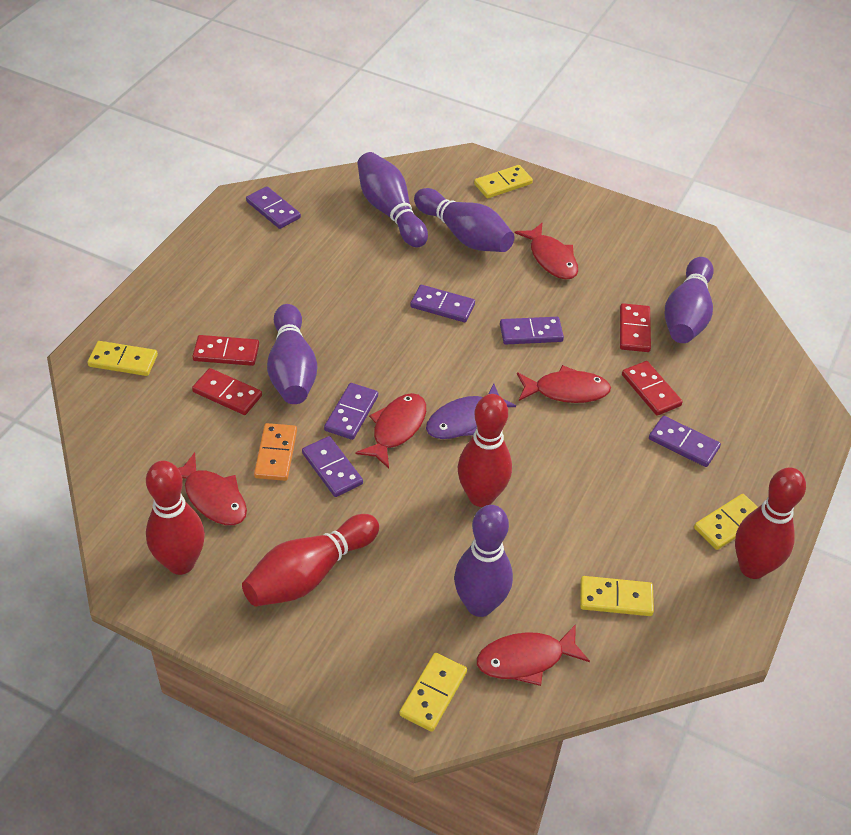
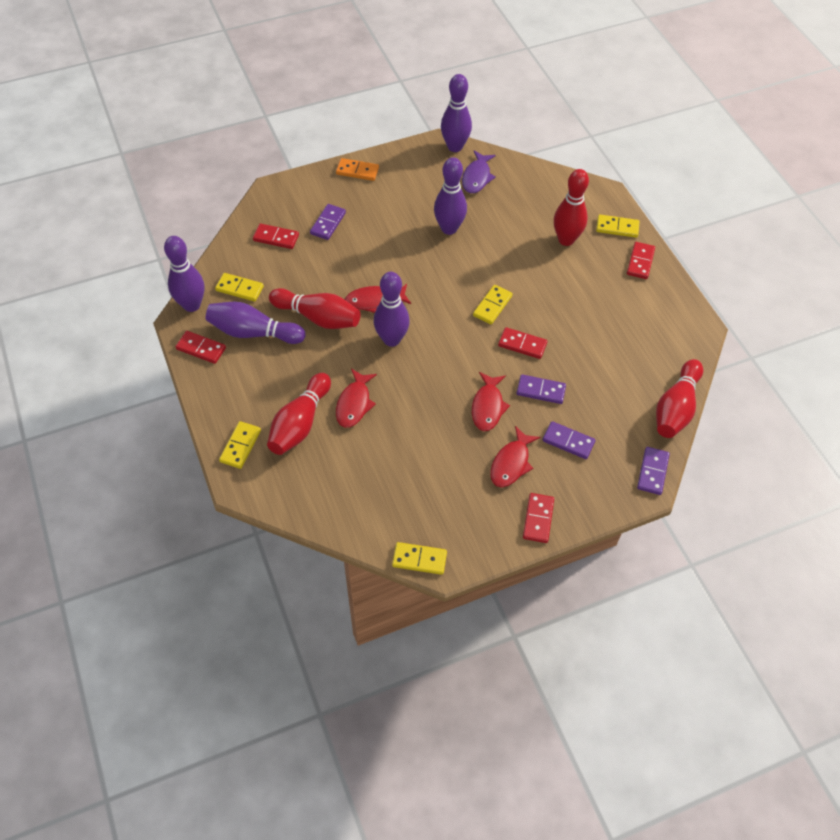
purple domino: [246,187,301,229] [302,436,363,497] [324,383,378,440] [410,285,475,322] [500,317,564,344] [649,416,721,467] = 6 -> [310,204,346,240] [517,374,566,404] [543,421,596,459] [637,447,670,495] = 4
red domino: [192,335,259,366] [192,368,262,415] [620,303,651,352] [622,361,683,416] = 4 -> [175,331,226,364] [253,224,299,249] [498,327,547,359] [523,493,554,543] [627,242,655,279] = 5
red fish: [178,452,247,525] [355,393,426,469] [477,624,590,686] [515,223,578,280] [517,365,611,403] = 5 -> [336,369,377,428] [345,284,411,313] [472,372,510,431] [490,426,540,487] = 4

